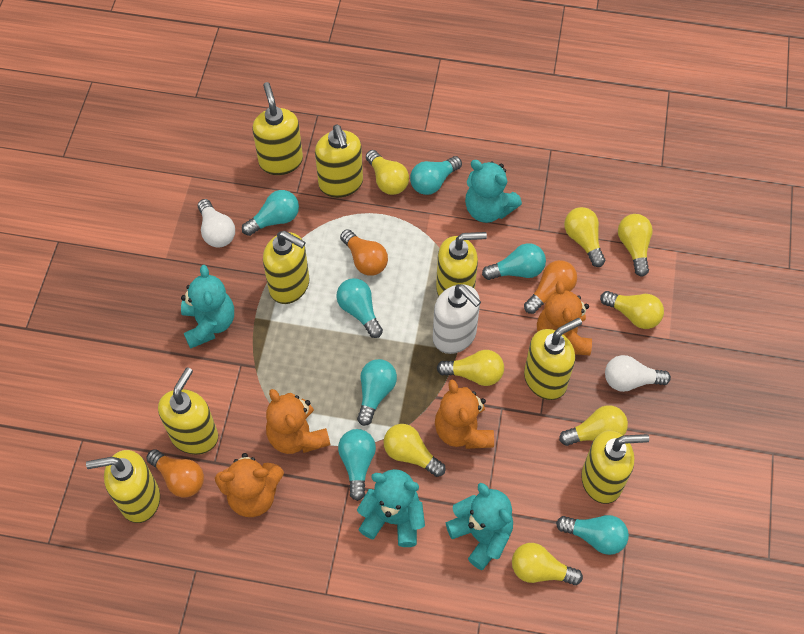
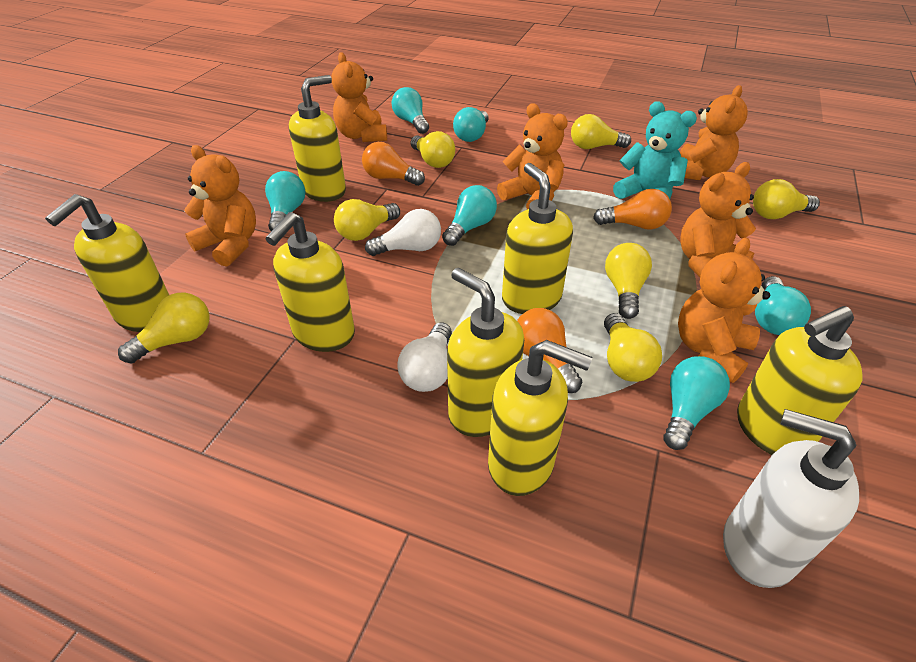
orange teddy bear: [215,453,284,517] [266,389,330,454] [435,379,494,449] [537,281,592,355] = 4 -> [184,145,256,267] [332,52,387,142] [497,104,568,210] [678,238,770,383] [680,85,748,180] [680,162,756,277] = 6
turquoise light bulb: [242,190,299,236] [336,278,383,338] [338,429,376,501] [357,359,397,426] [410,156,462,195] [482,243,546,280] [556,515,629,555] = 7 -> [265,171,306,231] [391,87,429,134] [442,185,497,246] [453,107,489,142] [663,356,730,450] [755,276,811,335] = 6
turquoise teddy bear: [181,265,234,349] [357,469,425,547] [445,483,513,570] [465,160,522,223] = 4 -> [613,102,697,199] = 1
yellow light bulb: [366,150,409,195] [384,424,445,477] [437,350,504,386] [512,543,583,585] [559,405,628,446] [564,207,605,267] [600,291,664,329] [618,214,653,277] = 8 -> [118,293,210,363] [334,199,400,241] [411,131,455,168] [571,114,631,149] [604,313,662,382] [605,243,652,319] [753,179,820,219] = 7
yellow soap dispenser: [86,450,160,523] [158,367,218,455] [252,82,303,175] [263,231,310,304] [315,125,363,198] [436,232,487,296] [524,318,582,400] [581,431,649,504] = 8 -> [45,194,169,332] [265,212,355,352] [289,75,346,202] [447,268,524,437] [488,340,592,496] [502,163,573,314] [737,306,863,455] = 7

